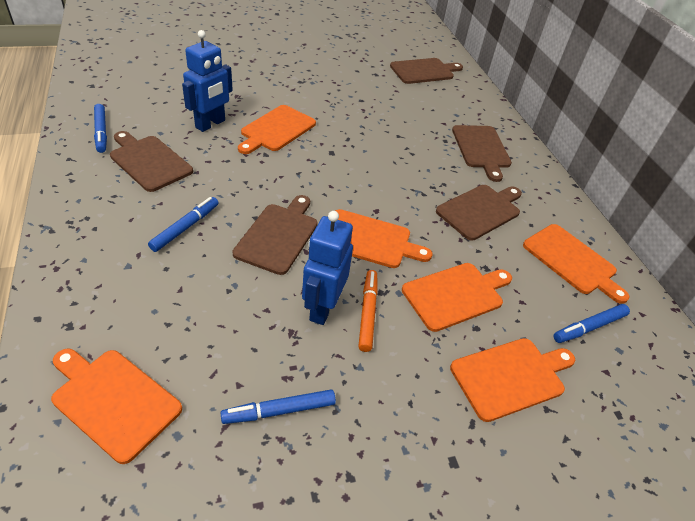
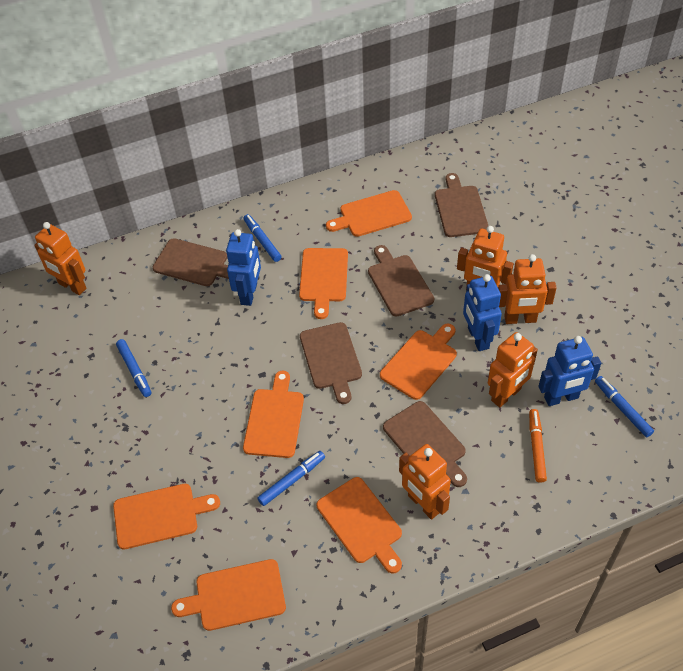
blue robot: [182,30,233,132] [302,211,353,325] = 2 -> [226,229,261,306] [463,274,502,351] [538,336,601,406] = 3
orange cutting board: [51,348,182,464] [238,105,316,154] [335,209,432,268] [402,263,512,332] [450,338,575,422] [523,224,629,304] = 6 -> [113,484,220,549] [171,559,286,631] [243,371,304,458] [299,248,348,319] [317,477,402,573] [326,190,412,237] [380,324,457,400] = 7
orange robot: none = 0 -> [34,222,87,295] [399,444,451,520] [457,226,514,288] [488,332,538,408] [498,254,557,324] = 5

